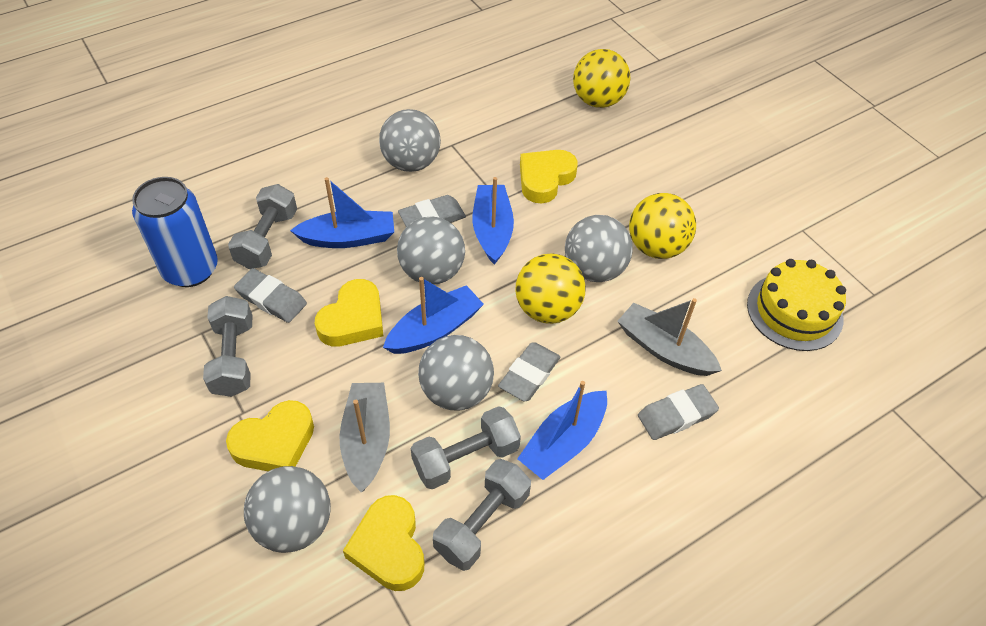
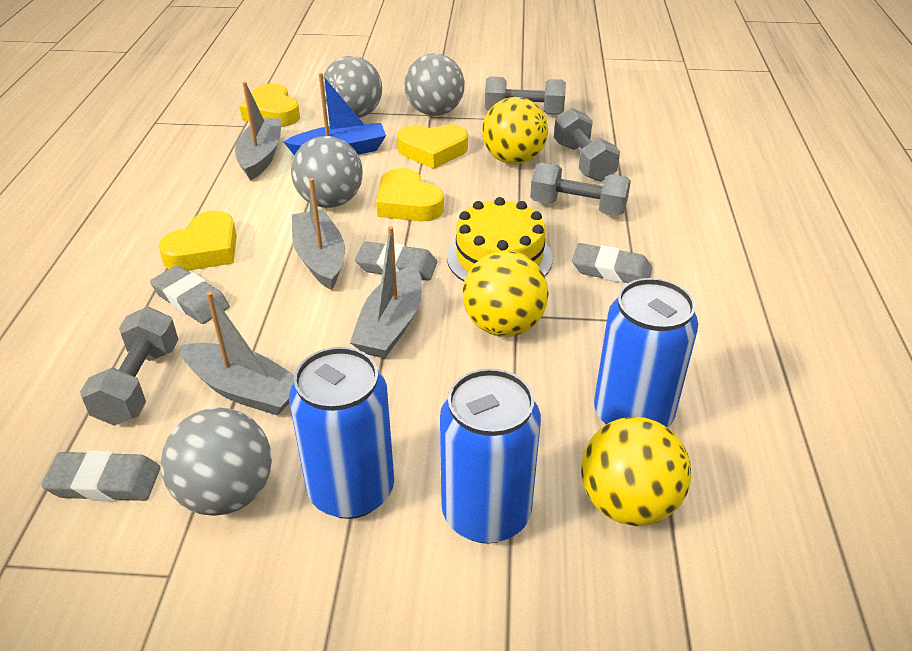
blue boat: [290,177,394,248] [383,277,484,354] [472,177,514,265] [517,381,607,480] = 4 -> [284,73,386,156] = 1
blue can: [132,177,218,287] = 1 -> [289,347,394,519] [440,368,541,544] [594,278,698,428] = 3
grey ball: [244,466,331,553] [379,109,441,172] [397,217,465,284] [418,335,494,411] [565,215,633,282] = 5 -> [161,408,272,516] [291,136,363,208] [323,56,382,118] [405,53,465,116] = 4
grey boat: [339,383,390,492] [618,298,722,376] = 2 -> [180,292,294,416] [235,82,282,181] [292,178,345,290] [350,226,422,358] = 4

